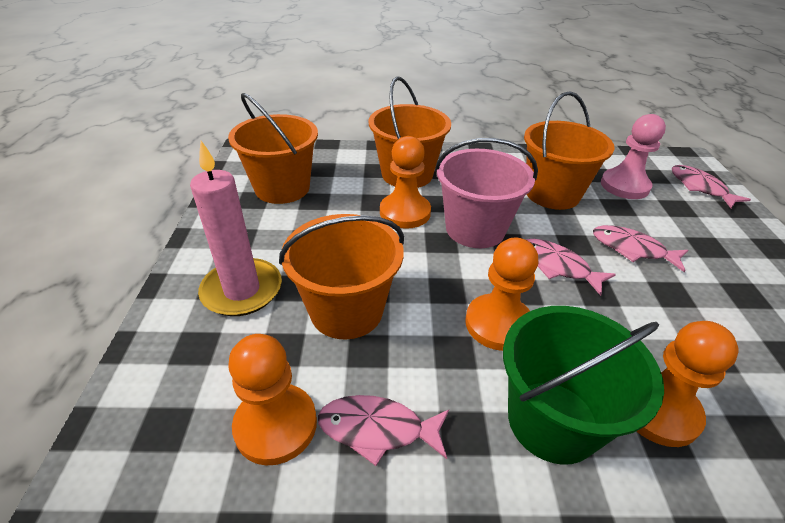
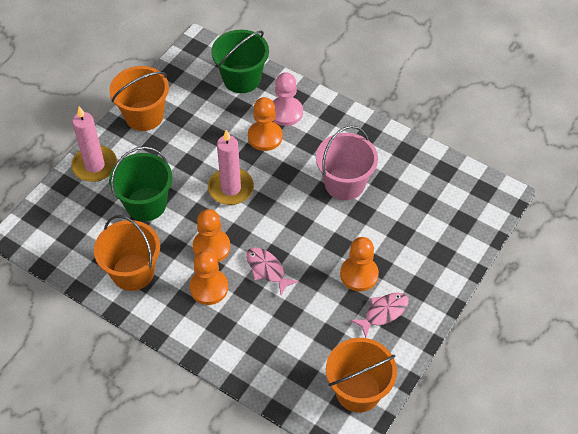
green bucket: [503,306,664,465] = 1 -> [109,146,173,221] [211,30,269,93] = 2
orange bucket: [228,93,318,204] [279,214,404,339] [369,76,451,188] [524,91,615,210] = 4 -> [94,215,160,291] [109,66,169,131] [326,338,397,413] = 3
pink candle: [190,141,282,316] = 1 -> [71,106,117,182] [208,130,254,205] = 2
pink fish: [318,395,449,466] [526,239,616,296] [593,225,688,272] [672,165,751,208] = 4 -> [246,247,299,295] [350,292,409,338] = 2

